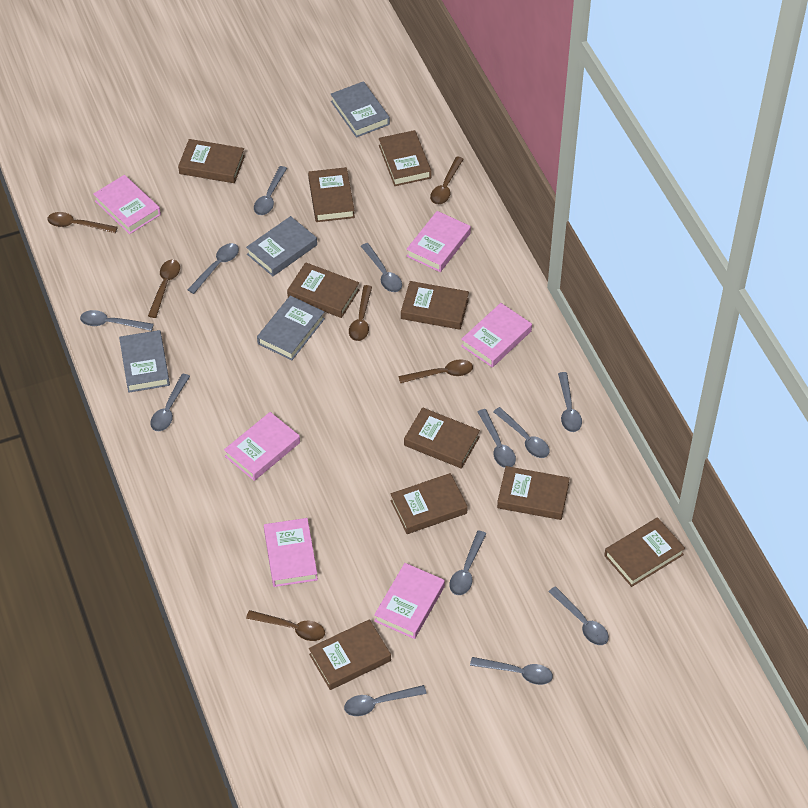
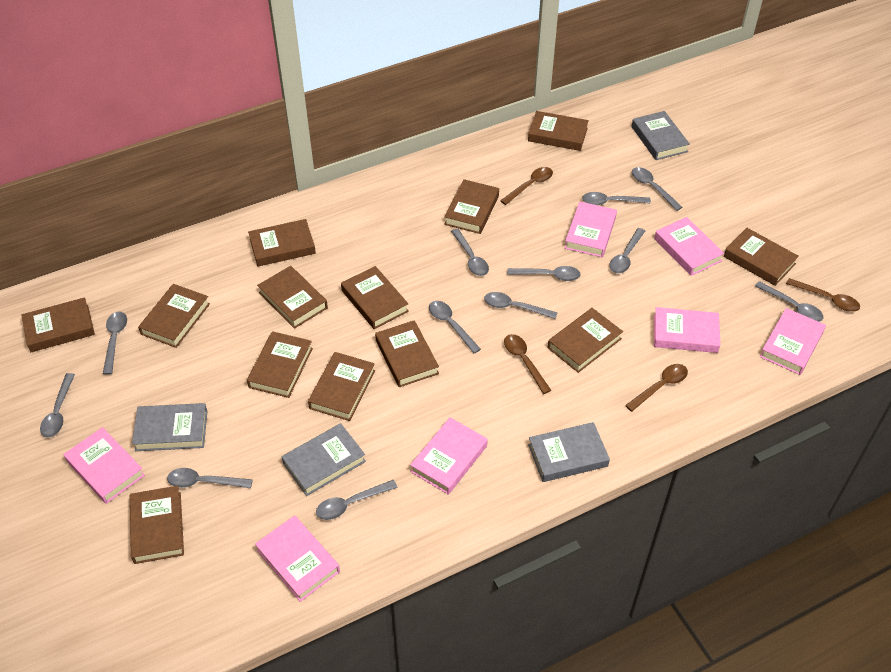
brown book: [178,139,245,183] [287,262,360,318] [308,167,355,222] [309,619,391,690] [379,130,432,186] [390,473,468,534] [401,281,469,330] [404,407,480,469] [497,466,570,520] [604,517,685,587] = 10 -> [21,297,95,352] [130,486,184,564] [138,284,210,348] [247,331,313,398] [248,219,316,267] [257,266,328,329] [308,352,375,421] [341,266,409,329] [375,320,439,387] [444,179,499,234] [528,111,589,151] [548,308,623,373] [724,228,799,286] = 13
brown spoon: [47,212,118,233] [148,260,180,318] [246,610,325,641] [349,285,372,341] [398,360,473,383] [430,156,463,205] = 6 -> [500,167,553,205] [504,334,551,394] [625,364,688,412] [786,278,860,312] = 4
pink book: [93,175,161,234] [224,412,300,481] [264,518,318,587] [374,563,445,639] [406,211,471,272] [461,303,532,368] = 6 -> [63,427,145,504] [255,515,340,602] [410,417,488,495] [564,201,617,257] [654,217,724,276] [654,307,721,353] [760,308,826,375] = 7

